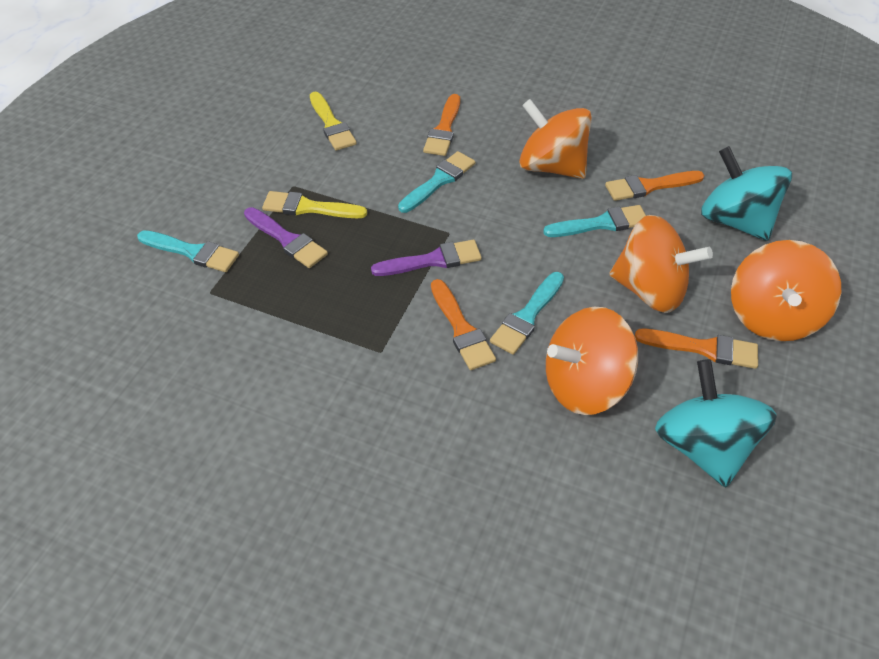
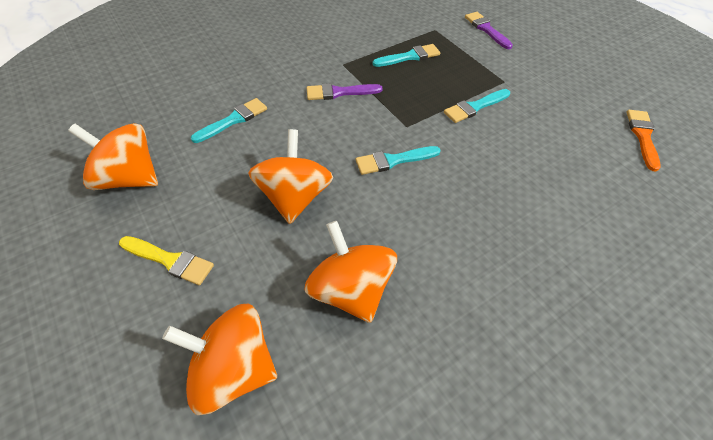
orange brush: [423,94,460,156] [431,279,496,370] [605,171,704,201] [635,329,758,369] = 4 -> [626,110,661,172] = 1
turquoise spinning top: [655,359,777,487] [701,146,792,241] = 2 -> none = 0
yellow brush: [262,191,367,218] [310,92,357,151] = 2 -> [119,236,214,285] = 1

